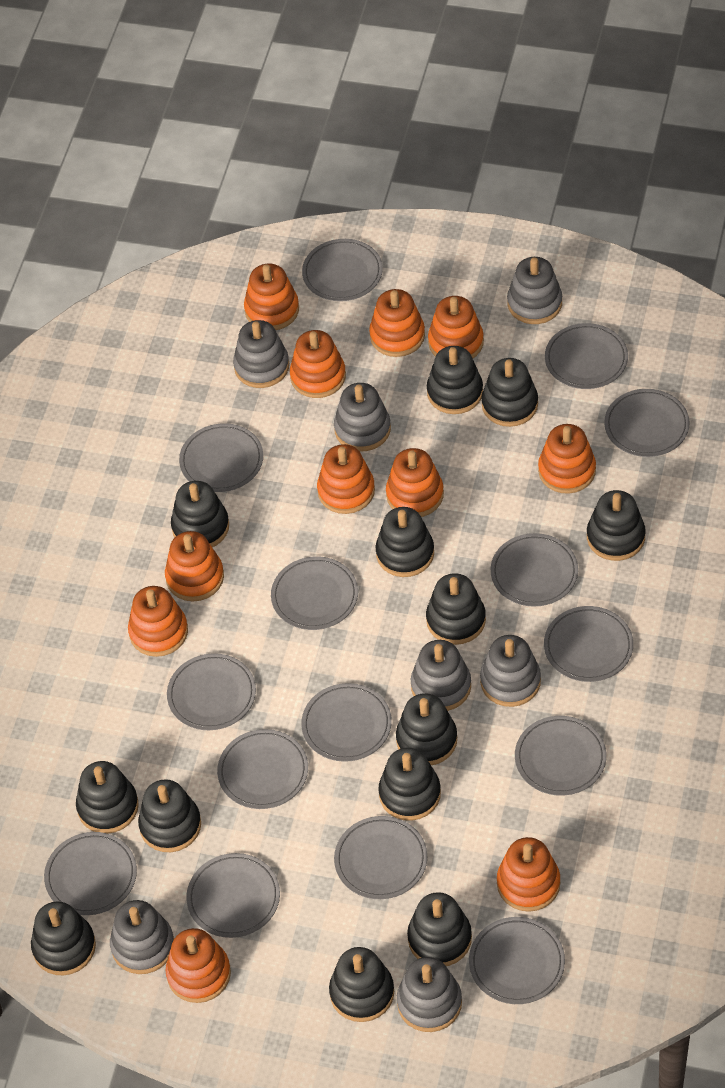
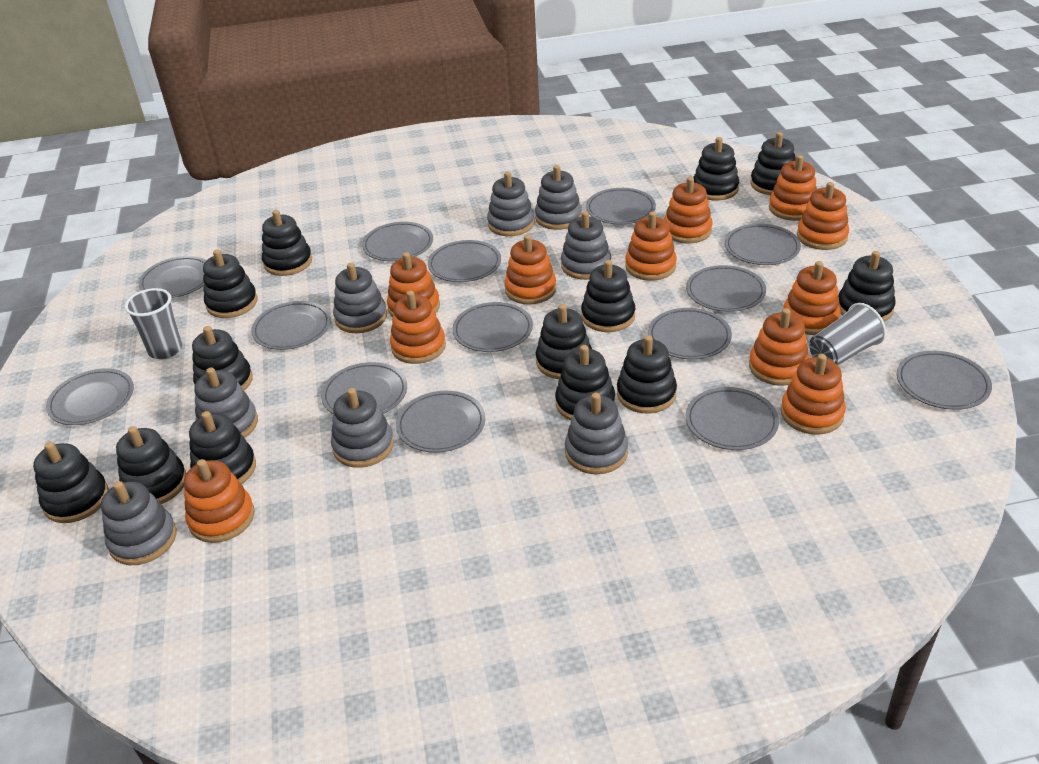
grey cup: none = 0 -> [124,288,182,359] [809,303,886,365] = 2
grey plate: [44,832,137,915] [167,653,256,730] [179,423,263,492] [186,853,280,938] [217,729,308,809] [271,556,358,630] [301,683,392,762] [302,239,383,301] [334,816,427,899] [469,917,565,1004] [491,533,578,607] [515,716,606,796] [544,606,633,682] [545,323,628,389] [604,389,690,457] = 15 -> [46,368,134,425] [138,256,207,298] [251,301,331,350] [321,362,407,414] [362,222,433,261] [396,391,485,453] [428,240,501,282] [452,302,533,352] [586,188,656,225] [648,308,732,360] [686,265,766,312] [686,387,779,450] [725,224,801,265] [897,351,992,410] = 14
grey stacking toy: [110,900,174,974] [233,320,289,388] [334,383,391,452] [397,957,462,1032] [411,640,471,711] [480,635,541,707] [507,257,562,324] = 7 -> [101,481,176,565] [194,367,258,438] [331,388,394,468] [333,263,387,333] [487,172,535,236] [535,165,582,230] [561,211,611,280] [565,393,628,474] = 8

